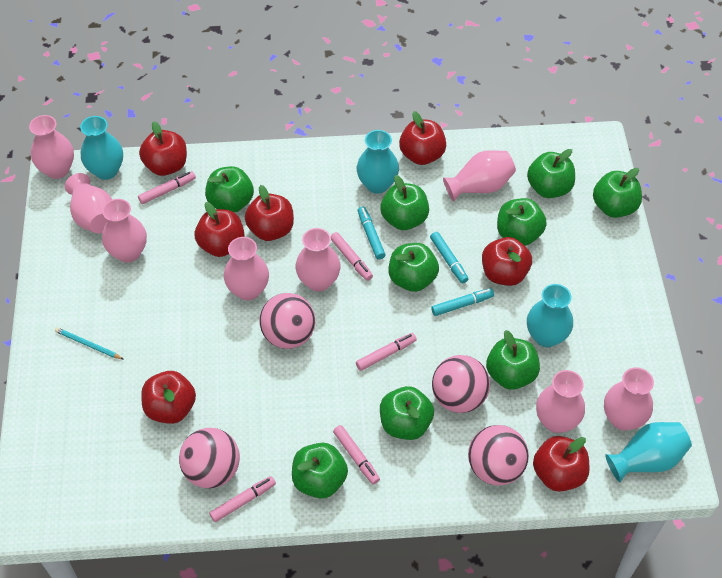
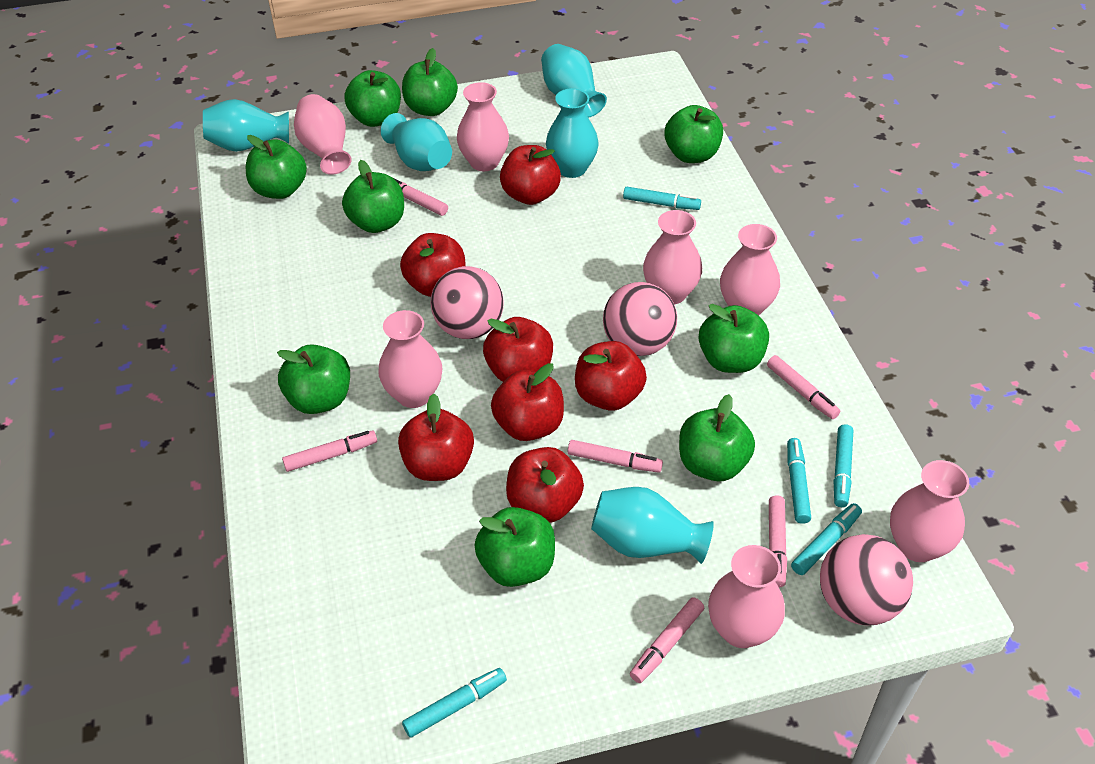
pink ball: [179,428,240,488] [260,293,315,349] [432,355,490,413] [468,425,529,486] = 4 -> [431,266,504,339] [603,282,677,356] [820,534,913,626] = 3
pink marker: [138,171,196,204] [209,476,276,522] [331,232,373,281] [333,425,380,485] [356,333,417,371] = 5 -> [282,430,377,472] [390,176,448,216] [568,440,663,473] [630,597,704,683] [767,355,840,419] [769,495,787,587] = 6
pink vase: [29,115,74,179] [65,173,112,233] [102,199,147,263] [224,237,269,301] [296,228,341,292] [443,150,516,201] [536,370,585,433] [604,367,654,430] = 8 -> [294,94,352,175] [378,310,443,408] [457,82,509,171] [643,210,702,305] [708,545,785,648] [720,224,780,316] [890,460,969,562] = 7
turquoise marker: [358,207,386,259] [430,232,468,283] [431,288,494,316] = 3 -> [402,668,507,738] [623,187,701,210] [787,438,811,524] [791,503,862,575] [834,424,853,507] = 5
turquoise pencil: [55,327,123,359] = 1 -> none = 0
turquoise vase: [80,116,123,180] [357,130,399,194] [527,284,573,347] [605,422,692,482] = 4 -> [203,99,289,152] [381,113,452,171] [541,44,607,118] [546,88,599,178] [591,487,714,564] = 5

